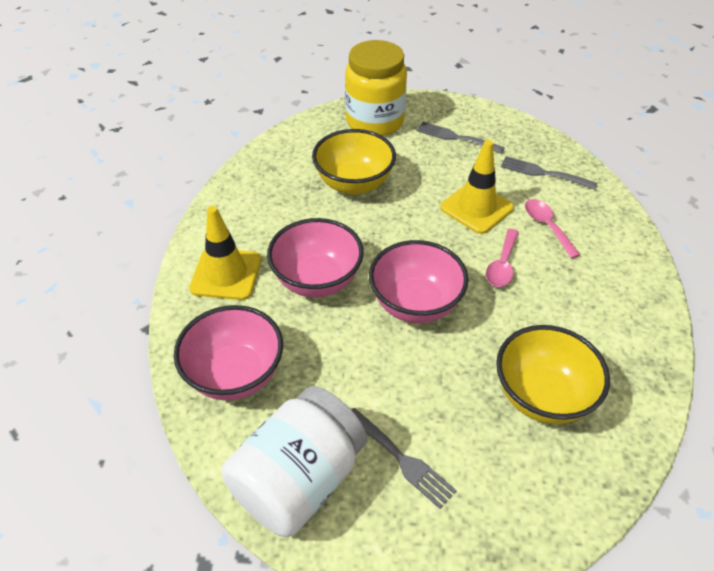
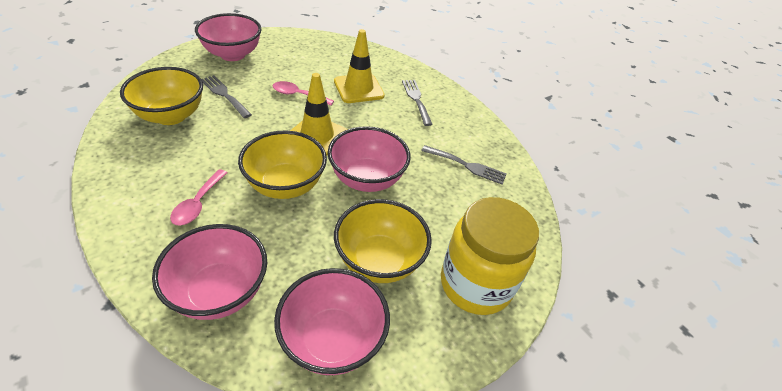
pink bowl: [174,305,283,400] [267,218,364,297] [369,240,469,323] = 3 -> [152,224,267,320] [195,13,262,61] [274,268,390,375] [328,126,411,192] = 4
white jar: [222,386,367,537] = 1 -> none = 0
yellow bowl: [312,129,396,195] [496,325,610,424] = 2 -> [120,67,203,125] [238,131,327,199] [334,199,432,283] = 3

